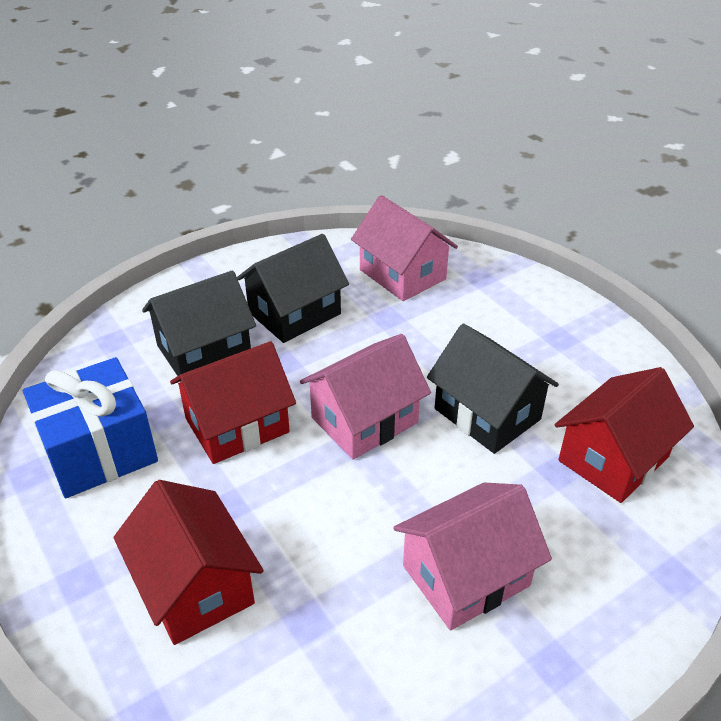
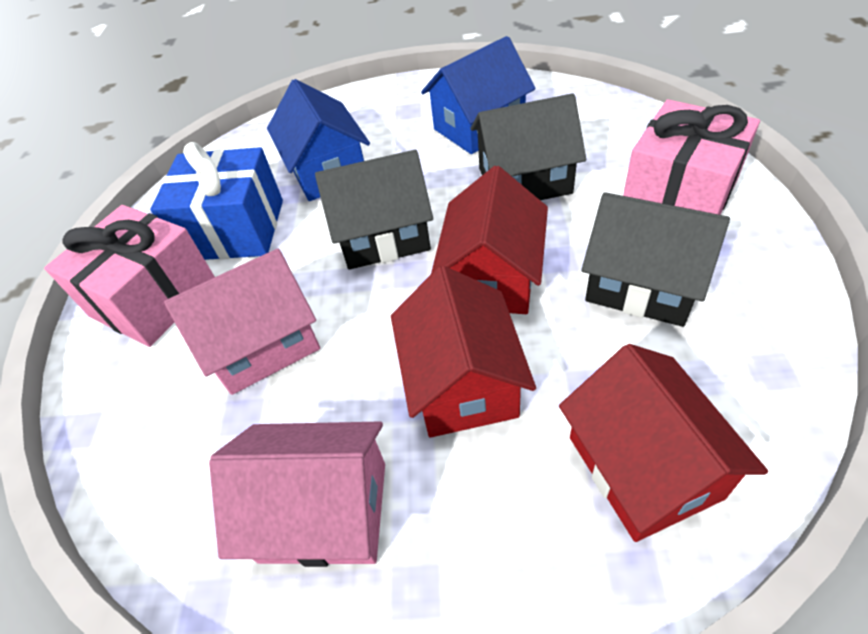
blue house: none = 0 -> [267,79,370,201] [421,36,535,154] = 2
pink gift: none = 0 -> [44,205,215,347] [623,99,760,215] = 2
pink house: [300,334,431,460] [351,195,458,301] [393,483,552,630] = 3 -> [164,249,320,395] [209,422,385,567] = 2

